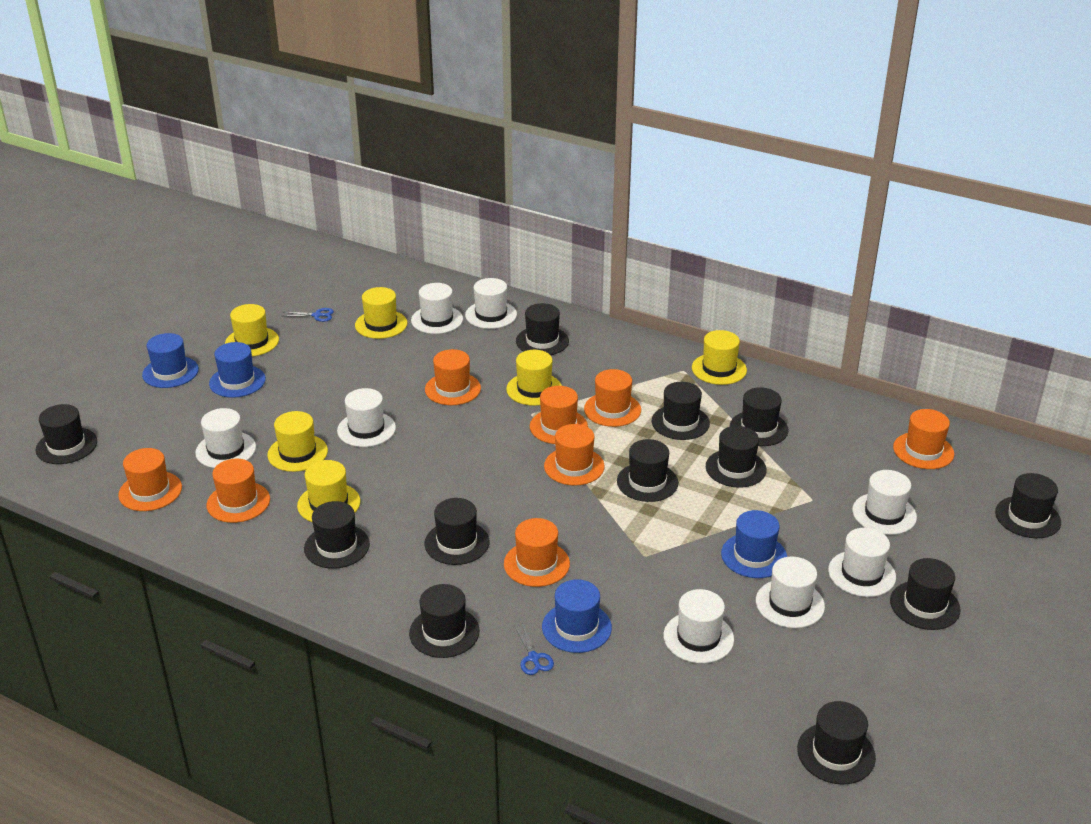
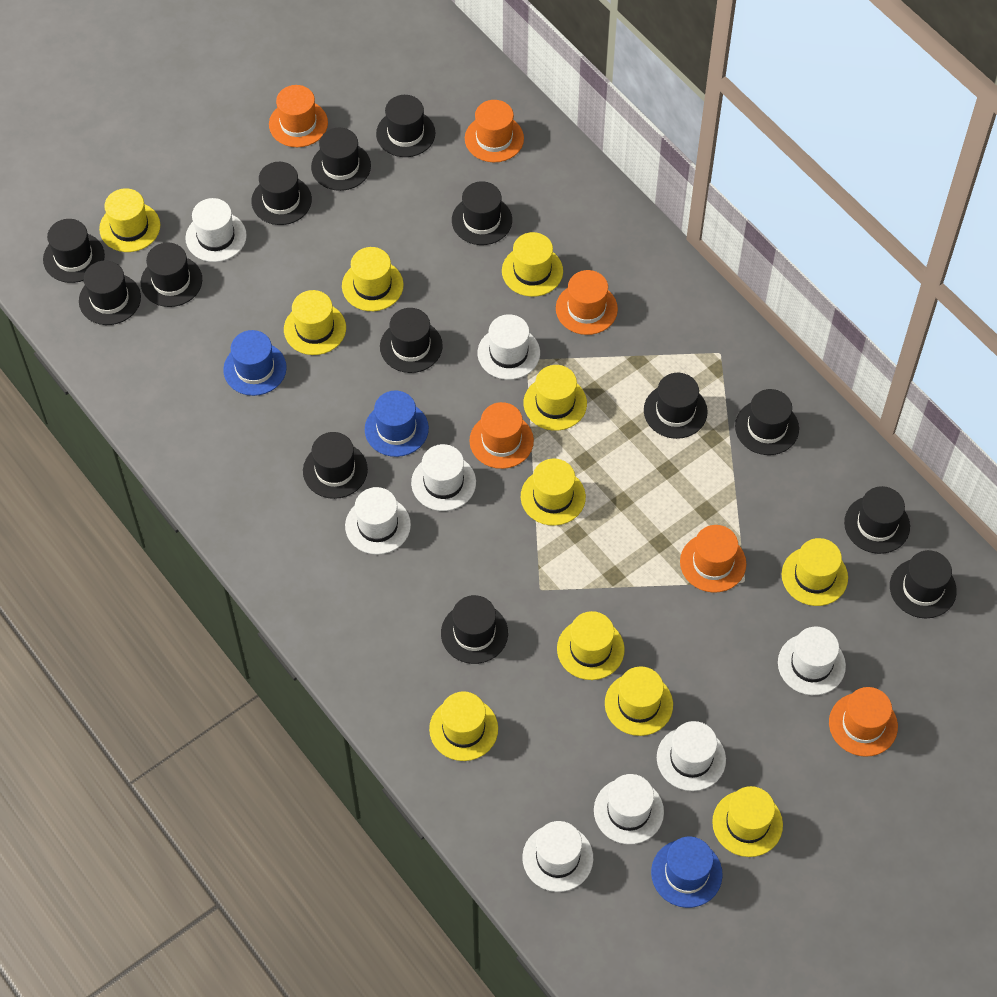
black hat: [35,404,97,464] [304,501,370,569] [409,584,480,658] [424,498,489,565] [516,303,569,355] [617,439,678,502] [652,382,710,440] [706,426,767,488] [730,387,789,446] [797,701,876,785] [890,558,961,630] [995,473,1061,538] = 12 -> [43,219,105,283] [79,260,141,325] [141,242,202,307] [251,162,312,225] [303,432,368,499] [311,128,371,191] [376,95,435,157] [380,308,443,373] [441,595,508,664] [452,181,512,245] [644,373,708,439] [735,389,799,455] [844,486,910,554] [890,550,957,618] = 14
blue hat: [142,333,199,388] [209,342,266,398] [542,579,612,653] [721,510,787,578] = 4 -> [223,330,287,396] [365,390,429,457] [651,837,723,908] = 3
blue scissors: [283,308,334,322] [514,625,554,675] = 2 -> none = 0
orange hat: [118,448,182,511] [207,459,270,523] [425,349,481,405] [504,518,570,587] [530,386,588,444] [544,424,605,486] [584,369,641,427] [893,409,954,469] = 8 -> [269,85,328,147] [465,100,524,162] [469,402,534,469] [556,270,618,335] [680,525,746,593] [829,687,898,757] = 6
yellow hat: [225,304,279,356] [267,411,328,472] [297,460,360,522] [355,287,407,339] [506,350,562,406] [692,330,747,385] = 6 -> [99,188,160,252] [284,290,346,355] [342,247,404,311] [429,691,498,761] [502,232,563,297] [521,459,586,526] [524,365,587,431] [557,611,625,680] [605,666,673,736] [712,786,783,857] [782,538,848,606] = 11

